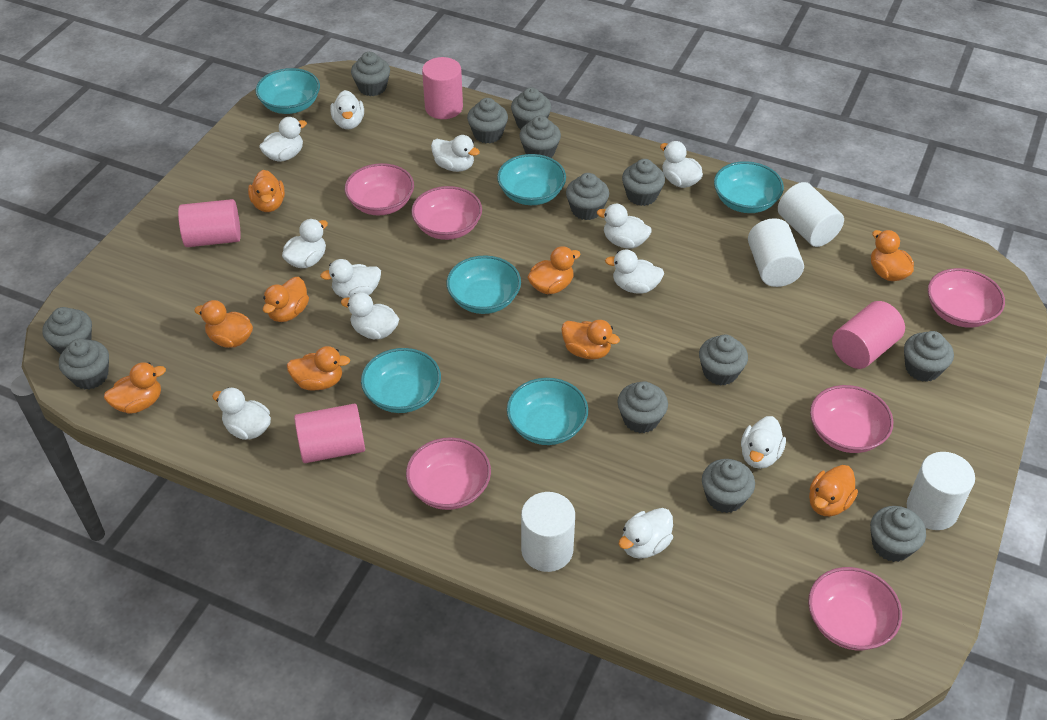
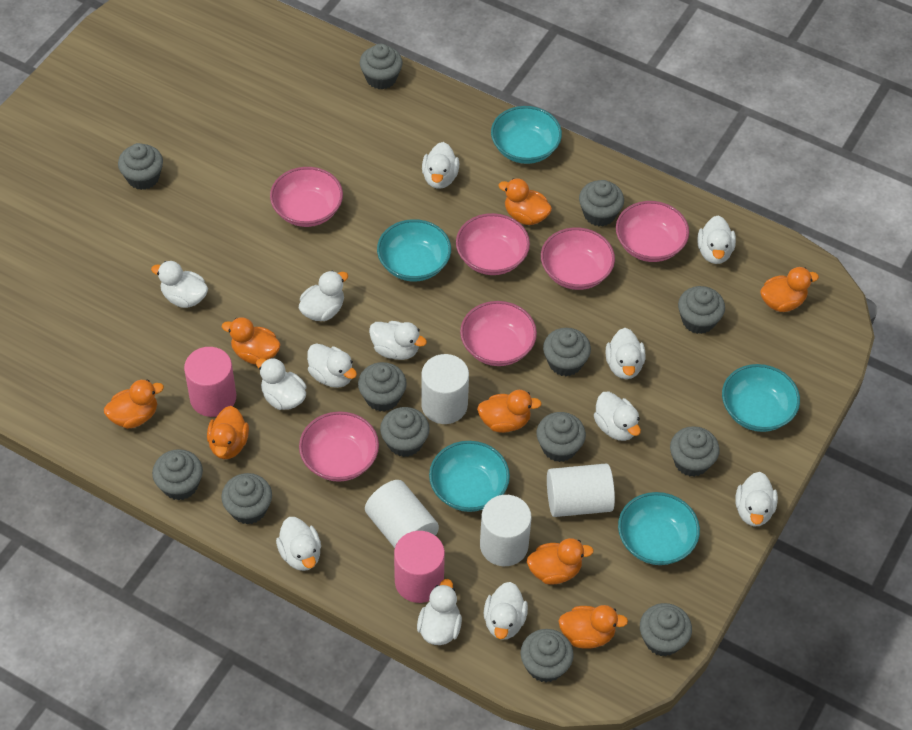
orange duck: [104,362,166,414] [194,300,253,348] [248,170,285,212] [263,277,309,322] [287,346,350,391] [527,246,581,294] [561,320,620,359] [809,465,858,516] [871,230,914,281] = 9 -> [104,380,164,429] [207,406,249,459] [222,317,281,364] [477,390,542,433] [498,178,552,225] [527,538,594,585] [559,605,628,649] [760,267,819,312] = 8
pink cylinder: [178,199,241,247] [294,404,365,463] [422,57,463,119] [832,301,905,369] = 4 -> [184,347,236,417] [394,531,445,603] = 2
turquoise bowl: [255,68,320,114] [361,348,441,413] [446,255,521,314] [497,154,566,205] [507,378,588,445] [714,161,784,213] = 6 -> [377,219,451,281] [429,441,510,512] [491,106,562,164] [618,492,700,565] [722,364,800,432] = 5
white duck: [212,388,271,440] [259,117,307,162] [282,219,328,268] [320,259,381,298] [330,90,364,129] [341,292,399,339] [431,135,480,172] [597,204,652,249] [605,250,664,294] [619,508,673,559] [660,141,703,188] [741,416,786,469] = 12 -> [151,261,208,308] [256,358,306,410] [276,517,321,571] [299,270,348,321] [307,343,357,388] [369,321,427,360] [417,579,462,645] [422,142,459,189] [484,582,528,639] [594,391,641,441] [606,328,645,379] [697,215,736,264] [735,472,778,526] = 13

